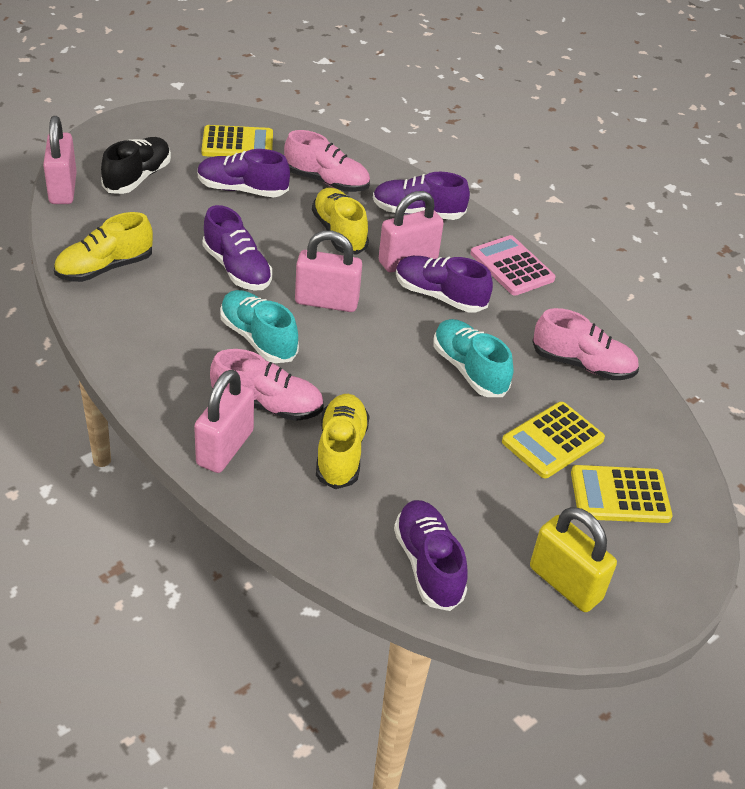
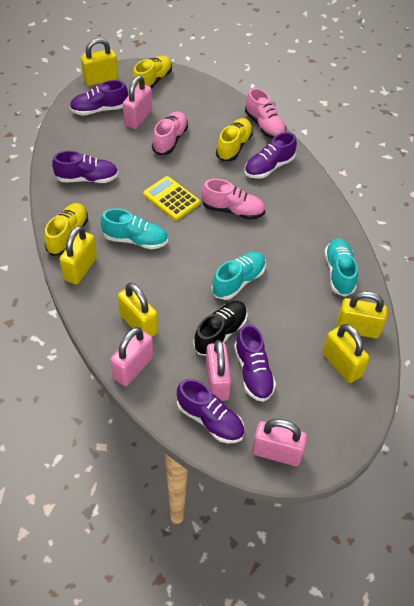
pink calculator: [470,235,556,296] = 1 -> none = 0
turquoise shoe: [220,290,299,363] [433,319,513,397] = 2 -> [101,208,168,249] [212,252,266,300] [324,238,358,297] = 3
yellow calculator: [201,125,273,157] [502,402,605,478] [571,465,673,523] = 3 -> [143,176,200,221] = 1
yellow padlock: [530,507,617,612] = 1 -> [60,226,97,285] [81,38,118,86] [118,283,158,337] [322,324,369,383] [336,291,388,339] = 5

